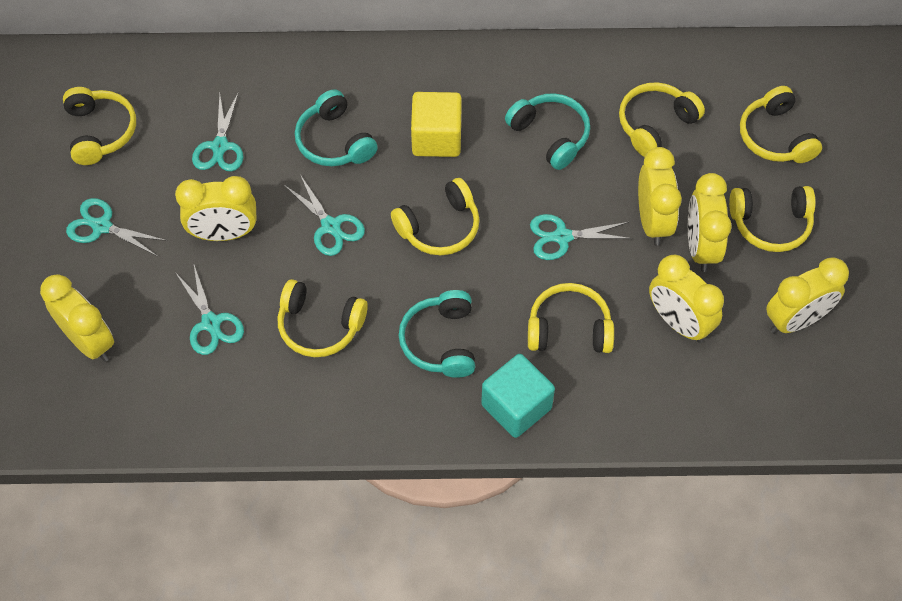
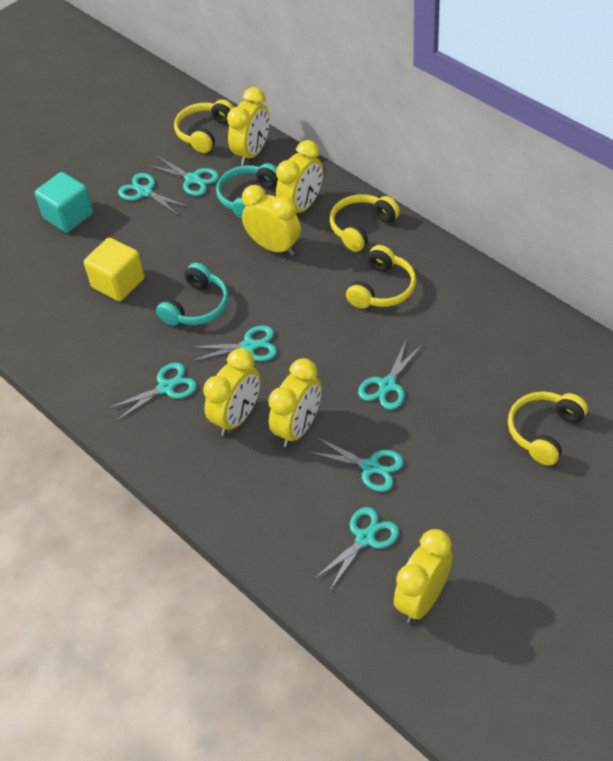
turquoise headphones: [295,89,378,166] [399,290,475,378] [505,93,590,170] = 3 -> [156,263,229,326] [216,163,278,219] = 2
turquoise scissors: [66,198,168,256] [175,265,244,355] [192,91,244,171] [284,175,365,256] [530,214,633,260] = 5 -> [108,363,197,421] [118,173,189,215] [148,156,219,196] [189,325,277,362] [308,437,404,492] [314,507,399,592] [358,339,423,410] = 7
yellow headphones: [63,87,136,165] [278,279,368,357] [391,178,480,255] [528,283,614,353] [619,82,705,157] [729,186,816,252] [740,86,822,163] = 7 -> [174,99,234,153] [330,194,400,252] [346,245,416,308] [508,392,588,466] = 4

